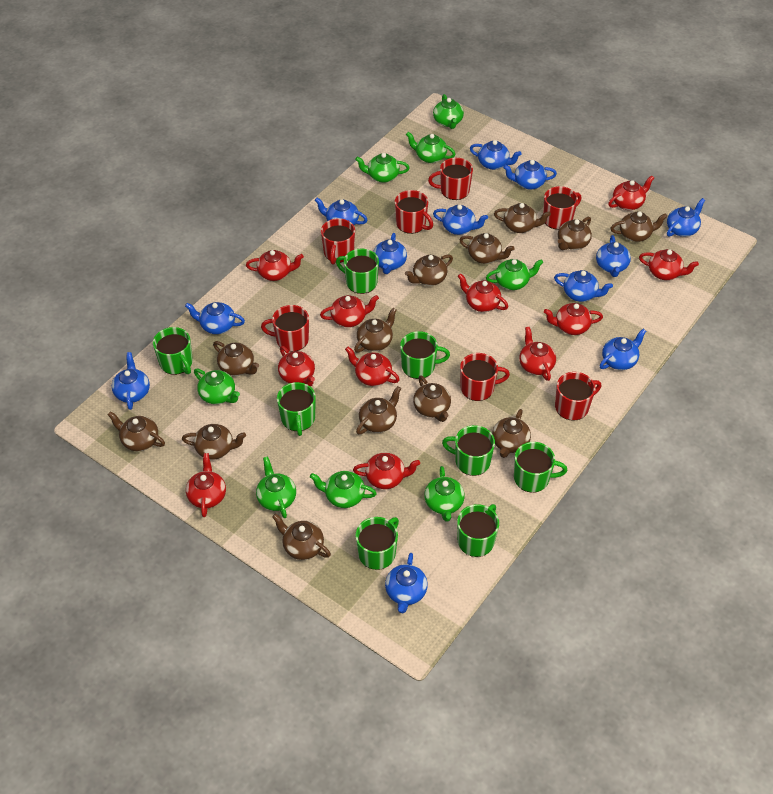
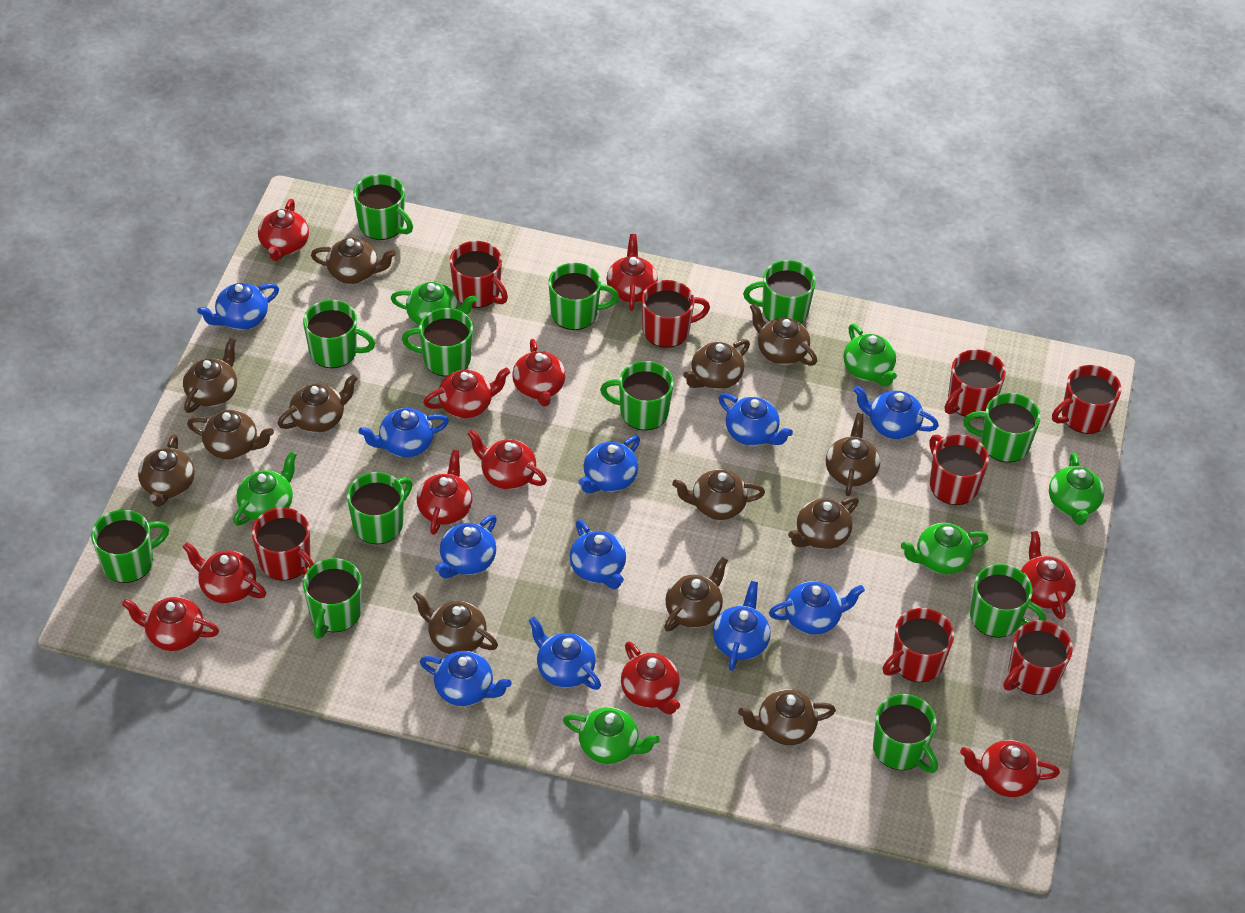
blue teapot: [112,352,150,410] [185,302,245,334] [315,198,367,225] [373,233,407,274] [385,553,428,613] [433,205,488,235] [470,140,521,170] [503,160,557,190] [554,270,613,302] [596,235,631,277] [599,329,646,370] [667,198,705,237] = 12 -> [197,283,279,330] [358,408,449,457] [420,651,511,706] [435,515,497,578] [528,617,601,690] [569,520,626,589] [578,436,640,493] [713,581,771,671] [719,393,793,446] [769,581,865,635] [853,386,939,439] = 11
green mug: [153,327,193,375] [277,382,316,436] [336,249,379,294] [355,517,399,570] [400,331,450,379] [442,425,495,476] [457,504,499,557] [514,442,567,493] = 8 -> [91,510,169,583] [303,300,375,368] [303,558,362,639] [347,472,413,544] [353,174,413,240] [402,308,473,376] [548,263,619,330] [600,361,674,430] [743,260,816,323] [873,694,938,773] [963,393,1041,463] [970,564,1046,638] = 12
green teapot: [194,369,240,404] [256,456,296,518] [310,471,377,508] [355,153,410,183] [406,132,455,163] [424,466,465,522] [433,94,464,129] [486,259,543,290] = 8 -> [233,451,297,526] [391,282,477,326] [563,707,660,764] [843,324,897,387] [901,523,988,574] [1049,452,1104,525] = 6
red mug: [261,305,309,352] [321,218,355,265] [395,190,433,234] [428,158,473,200] [460,353,510,401] [543,186,582,230] [555,372,601,421] = 7 -> [252,507,314,581] [450,241,508,308] [642,280,710,348] [883,608,954,682] [929,434,989,505] [945,349,1006,418] [1003,620,1073,695] [1052,365,1121,434] = 8

